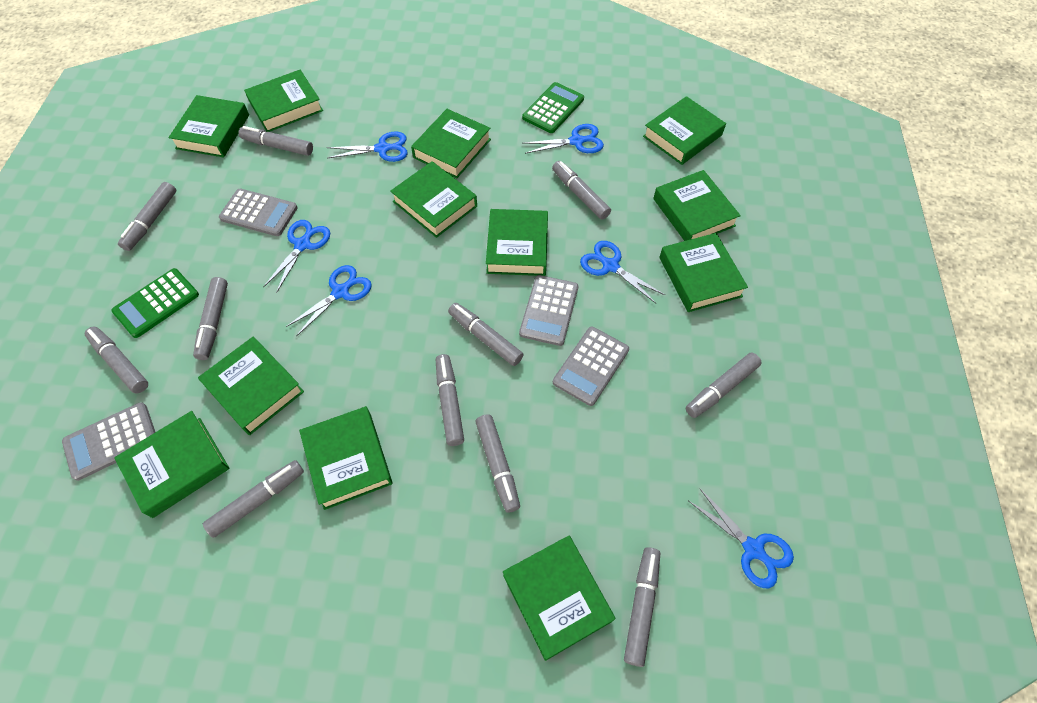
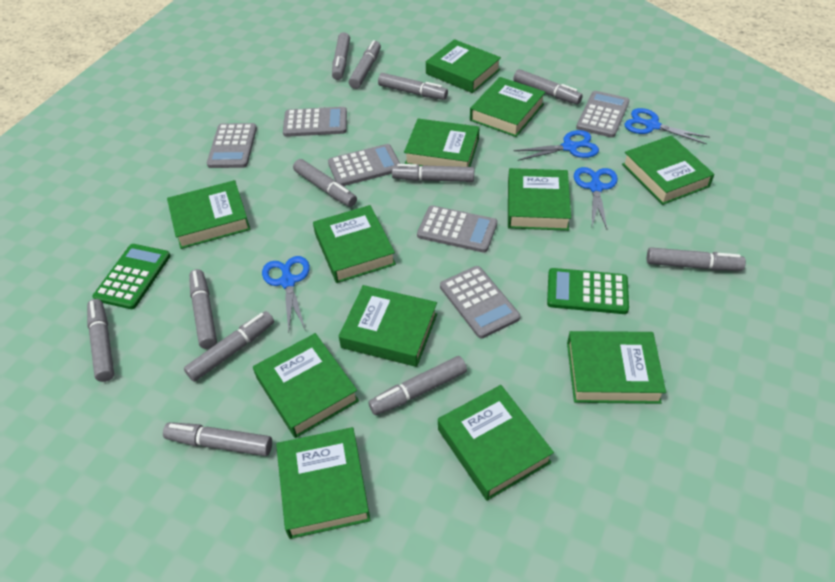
blue scissors: [263,220,330,293] [286,265,372,337] [327,132,408,162] [523,124,604,154] [580,241,665,304] [689,488,794,589] = 6 -> [262,256,310,332] [514,130,599,161] [574,167,618,229] [625,108,710,144] = 4
grey calculator: [62,402,155,481] [219,189,298,236] [519,275,578,346] [553,327,629,406] = 4 -> [207,123,257,168] [283,107,347,137] [328,144,400,186] [417,205,497,253] [440,266,520,339] [576,91,630,138] = 6
grey marker: [85,327,148,393] [118,182,176,251] [193,277,228,360] [203,460,304,538] [238,126,313,156] [436,354,464,446] [448,303,524,366] [476,414,520,513] [552,161,611,220] [624,547,660,667] [686,353,762,418] = 11 -> [87,299,114,382] [163,422,272,456] [184,311,274,382] [189,269,217,349] [293,159,357,207] [332,32,350,80] [349,40,381,89] [368,356,467,415] [378,73,448,100] [392,164,474,182] [514,69,583,104] [647,247,746,271] = 12

